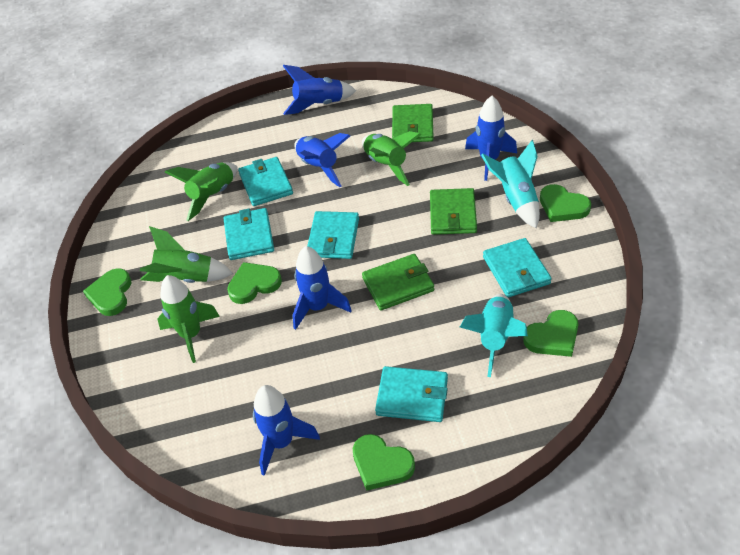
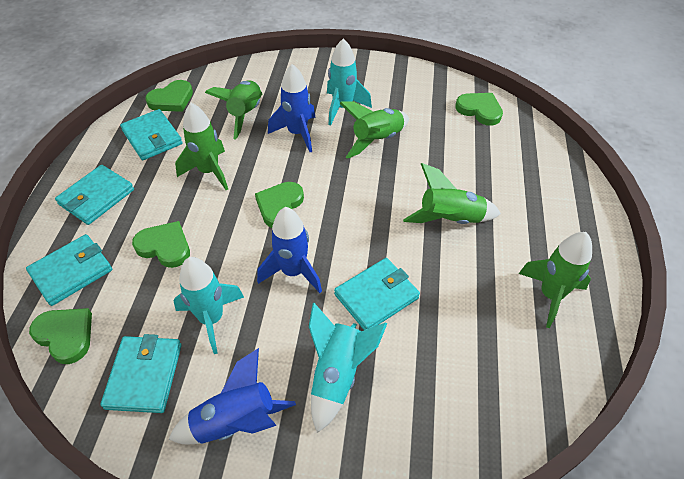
blue rocket: [253,385,320,476] [283,65,356,115] [293,246,352,330] [294,133,350,187] [465,96,517,181] = 5 -> [168,348,296,444] [257,207,322,293] [268,64,316,152] = 3
green rocket: [140,226,233,283] [157,275,220,363] [164,163,238,221] [362,131,421,186] = 4 -> [175,103,228,190] [205,80,263,139] [340,101,409,159] [403,163,501,224] [519,232,592,328] = 5
green wallet: [362,254,434,310] [392,104,434,142] [430,188,477,235] = 3 -> none = 0
turquoise rocket: [460,294,528,377] [481,140,540,229] = 2 -> [173,257,244,354] [309,303,387,433] [327,39,372,126] = 3

